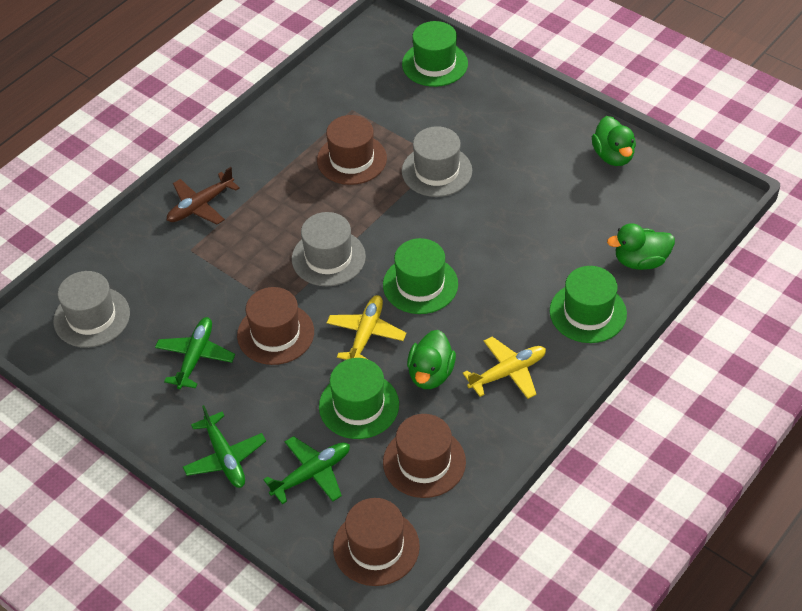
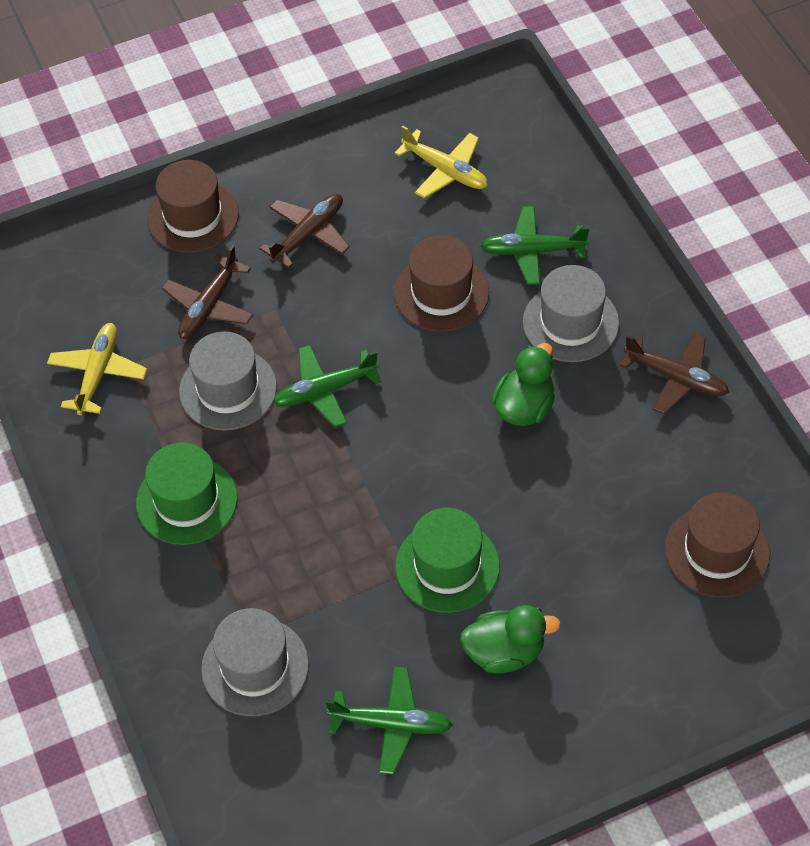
brown hat: [237,287,314,365] [317,115,387,185] [333,498,420,586] [383,414,466,498] = 4 -> [147,160,239,253] [394,236,489,332] [665,492,770,598] = 3
brown plane: [167,167,240,225] = 1 -> [162,245,254,339] [259,194,350,268] [620,333,729,414] = 3
green duck: [407,330,456,389] [592,116,636,166] [607,223,675,270] = 3 -> [460,605,561,673] [491,343,555,426] = 2
green hat: [319,358,399,439] [383,238,458,314] [402,21,468,87] [550,266,627,343] = 4 -> [136,442,238,545] [395,508,500,613] = 2

